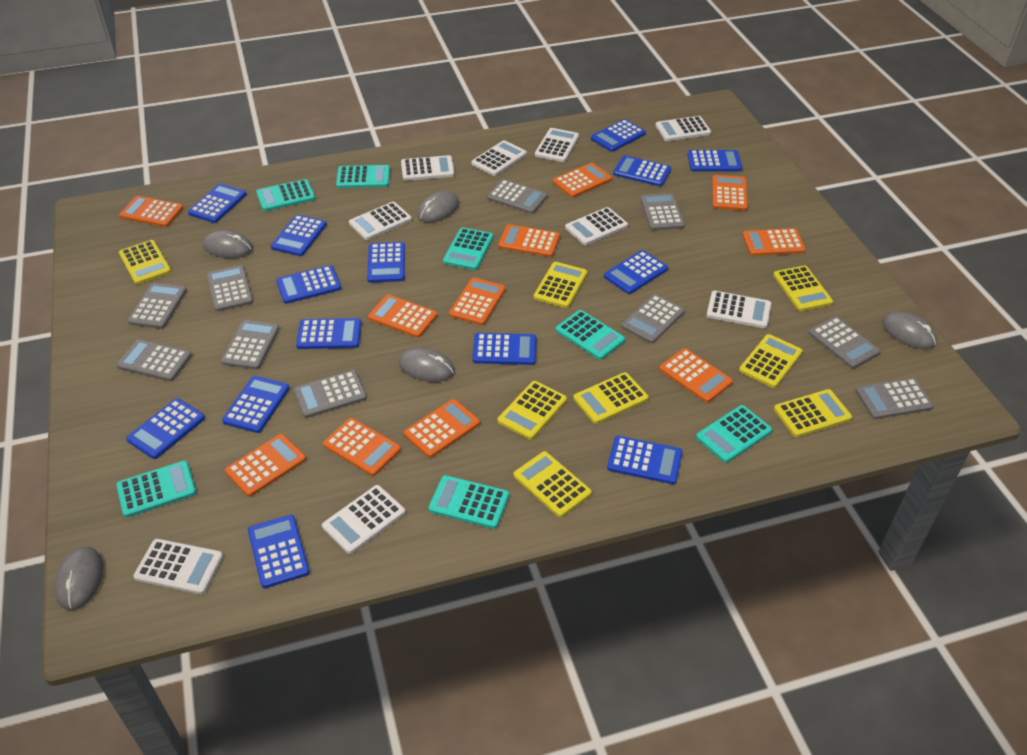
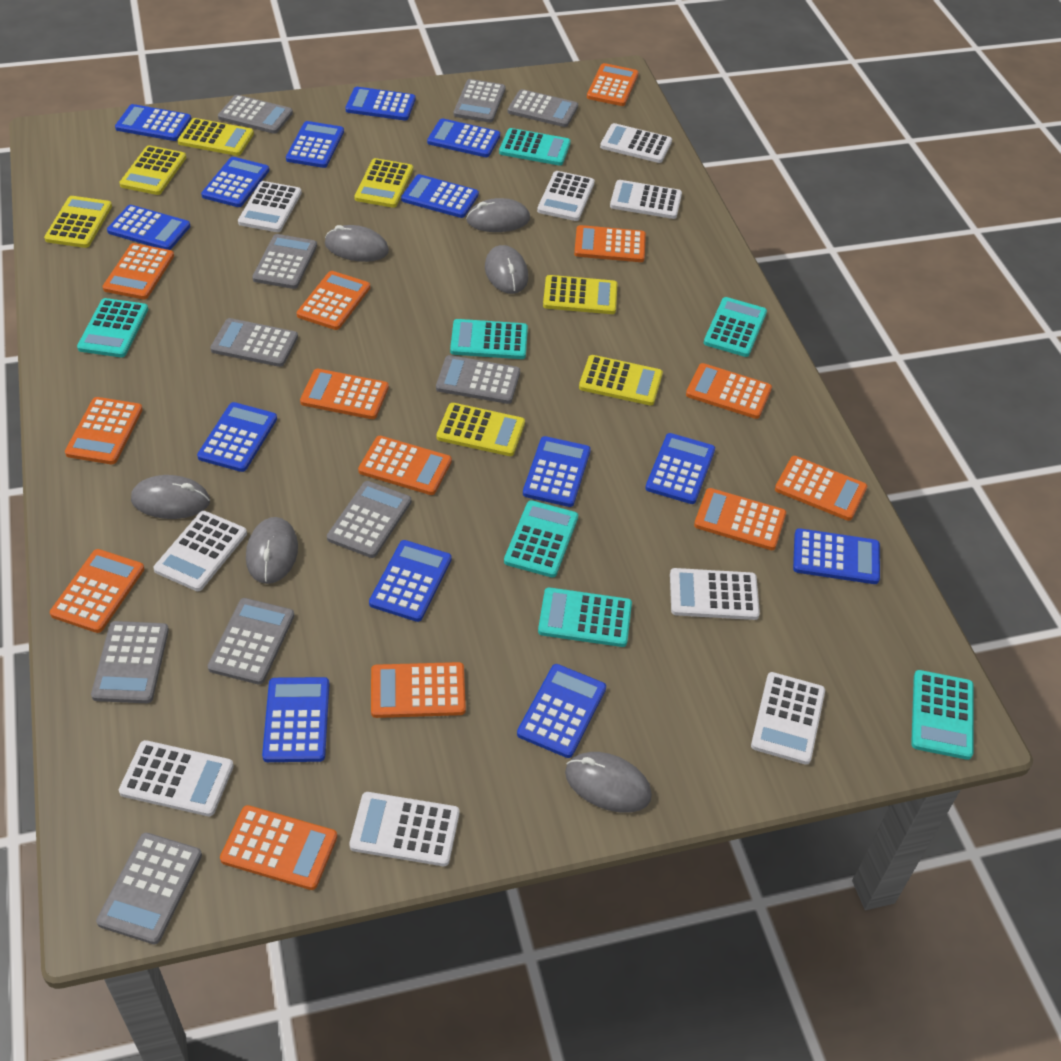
grey mouse: [54,546,104,610] [203,230,253,258] [399,347,455,382] [417,191,459,223] [882,311,937,350] = 5 -> [131,475,210,519] [246,517,298,584] [325,225,389,262] [466,198,530,232] [485,245,528,294] [565,752,652,813] = 6
orange calculator: [119,196,184,227] [225,434,306,497] [323,418,401,476] [368,294,438,338] [404,399,480,458] [449,277,506,325] [498,224,560,257] [553,163,612,198] [659,348,733,403] [712,175,748,211] [742,228,806,256] = 11 -> [50,549,144,633] [65,397,143,464] [103,243,174,299] [220,805,337,890] [297,271,370,330] [300,369,389,419] [358,436,452,495] [371,662,466,718] [574,225,646,262] [587,63,639,106] [686,363,772,419] [694,488,786,550] [775,456,867,521] = 13
yellow calculator: [119,240,171,285] [498,381,567,440] [513,451,592,517] [534,262,587,308] [573,372,649,424] [739,334,803,388] [773,265,833,311] [774,389,852,437] = 8 -> [44,196,112,248] [119,145,186,195] [178,118,254,156] [354,158,413,208] [437,403,525,456] [543,275,618,314] [579,355,663,405] = 7

